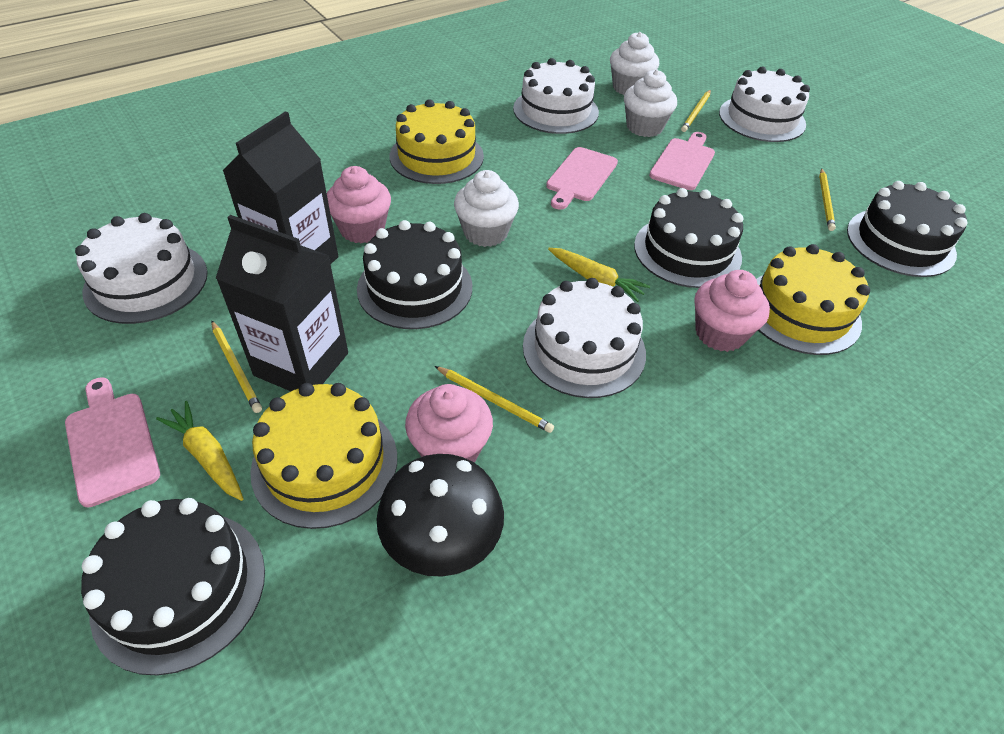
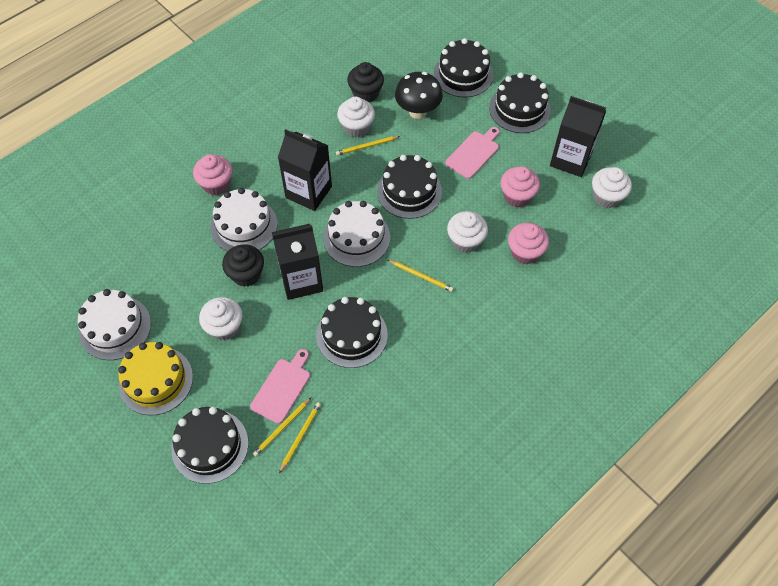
black cake: [81,498,265,676] [357,220,472,329] [634,188,743,288] [847,181,967,277] = 4 -> [171,407,248,484] [316,297,388,368] [377,155,442,219] [434,38,493,97] [489,73,551,133] = 5
black carton: [216,215,348,391] [223,111,339,264] = 2 -> [272,224,323,300] [278,129,332,211] [550,96,606,177] = 3
black cupcake: none = 0 -> [222,244,264,287] [347,62,384,103] = 2
pink cutting board: [65,377,160,507] [546,147,618,210] [649,132,715,190] = 3 -> [250,349,310,424] [445,127,500,179] = 2
white cake: [75,213,208,324] [513,58,599,134] [523,278,646,398] [719,67,810,142] = 4 -> [78,289,151,360] [211,188,278,251] [323,201,390,267] = 3
white cupcake: [454,170,519,247] [610,32,659,95] [624,69,677,137] = 3 -> [199,297,242,341] [337,97,375,138] [447,211,488,253] [592,167,632,208] = 4
yellow cake: [250,383,397,529] [390,99,484,184] [756,244,870,355] = 3 -> [118,342,193,415] = 1
yellow carrot: [156,401,243,501] [548,248,650,302] = 2 -> none = 0

